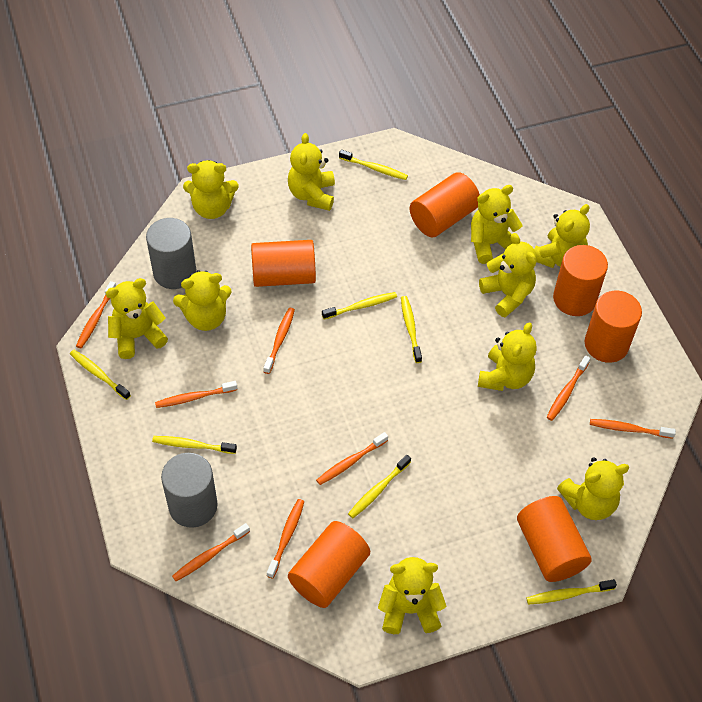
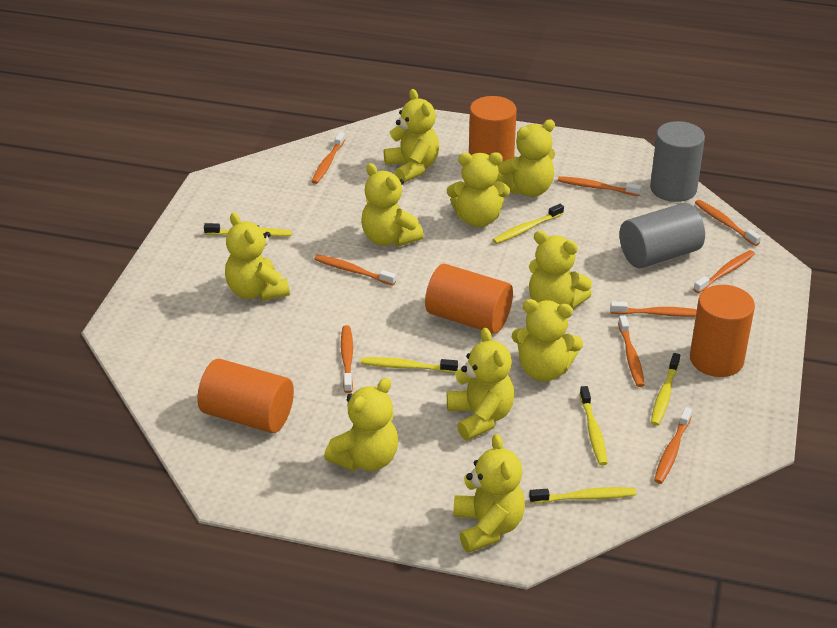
orange cylinder: [251,240,316,287] [288,521,370,608] [410,172,480,238] [517,496,592,582] [553,245,608,316] [585,291,642,363] = 6 -> [197,359,294,433] [425,264,513,334] [469,96,517,166] [690,285,755,377] = 4
orange toothbrush: [76,281,116,348] [155,381,237,408] [172,523,250,581] [263,308,295,374] [267,499,305,579] [316,432,388,485] [547,355,590,421] [590,419,676,439] = 8 -> [311,132,345,184] [314,255,396,285] [341,325,353,393] [558,176,642,196] [610,301,697,317] [618,315,644,387] [654,407,692,484] [693,250,755,293] [695,200,761,246] = 9
yellow toothbrush: [70,350,131,400] [152,436,237,454] [322,292,397,320] [339,149,408,180] [348,455,411,518] [401,296,422,363] [526,579,617,605] = 7 -> [204,223,292,237] [361,357,458,373] [493,204,564,244] [529,487,636,504] [580,386,607,466] [651,353,680,426] = 6

